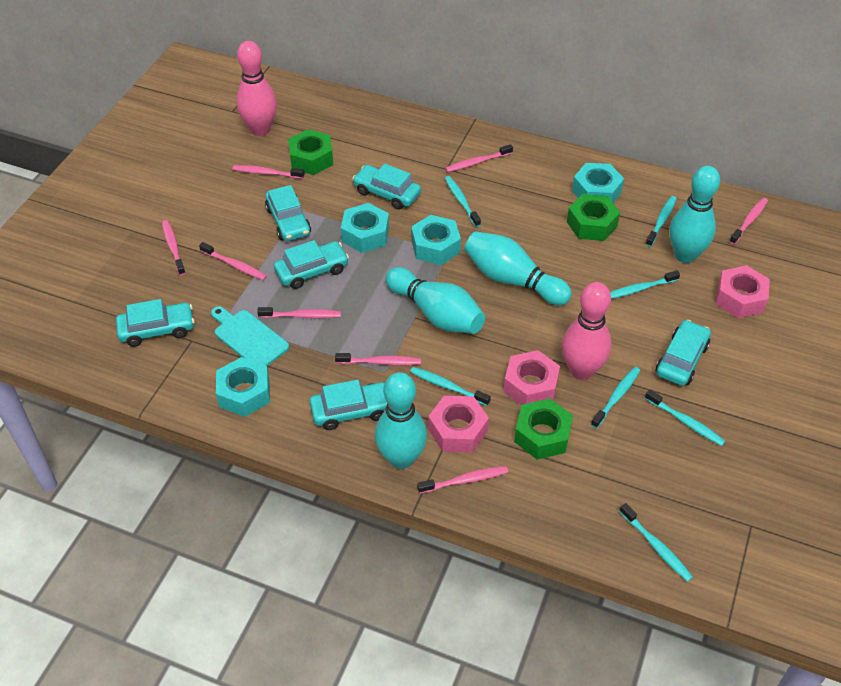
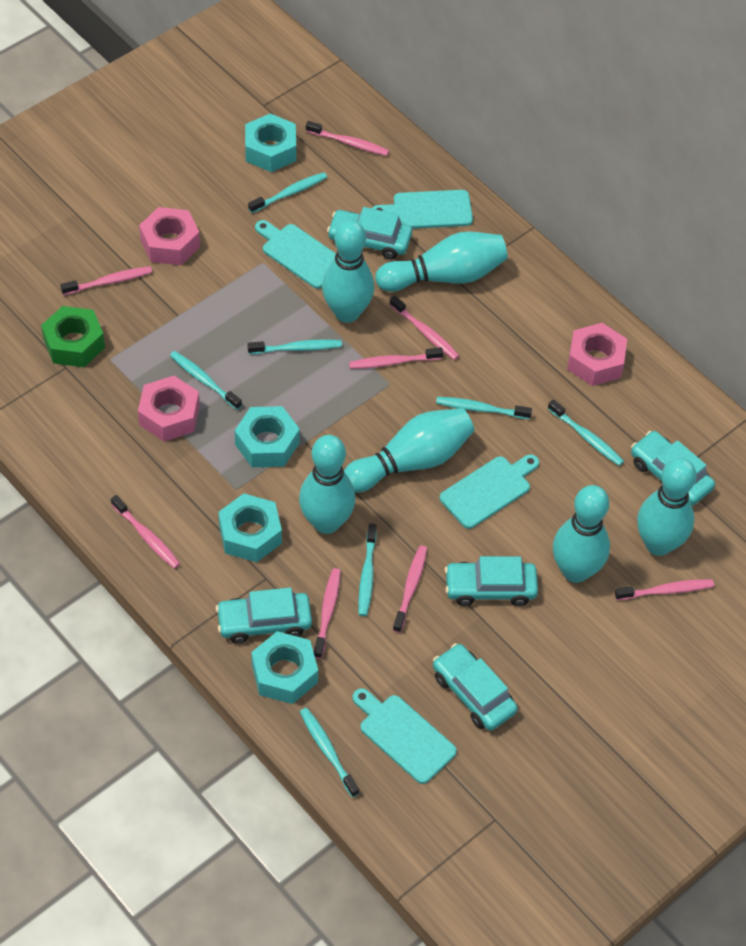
green nut: [288,129,333,175] [514,398,573,460] [567,194,620,241] = 3 -> [41,306,105,367] = 1
pink bowling pin: [237,41,277,136] [562,282,612,380] = 2 -> none = 0
turquoise bowling pin: [375,372,427,469] [386,267,485,334] [464,231,572,306] [670,166,720,263] = 4 -> [299,435,355,534] [322,220,374,323] [344,408,474,492] [375,231,508,292] [553,485,610,583] [637,458,697,556] = 6
turquoise car: [116,299,195,347] [265,185,311,241] [274,240,349,289] [310,380,387,430] [352,164,421,210] [656,320,711,386] = 6 -> [216,588,312,643] [327,207,412,260] [433,643,518,731] [445,556,538,606] [631,431,715,506] = 5
turquoise cutting board: [211,306,289,366] = 1 -> [255,220,336,289] [353,688,457,784] [372,190,473,229] [440,454,539,529] = 4

